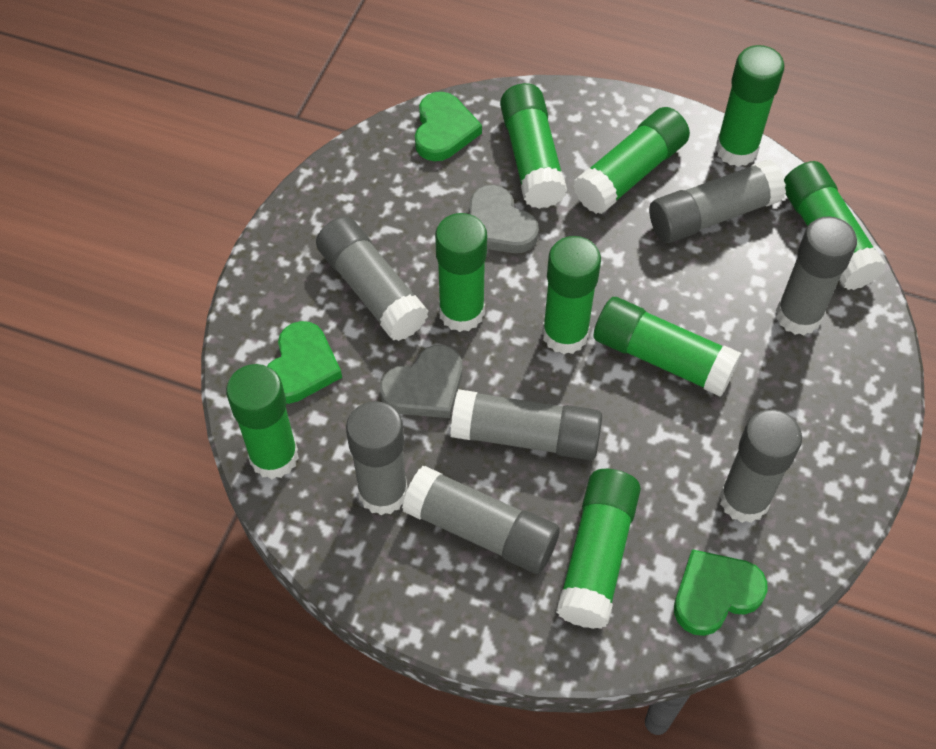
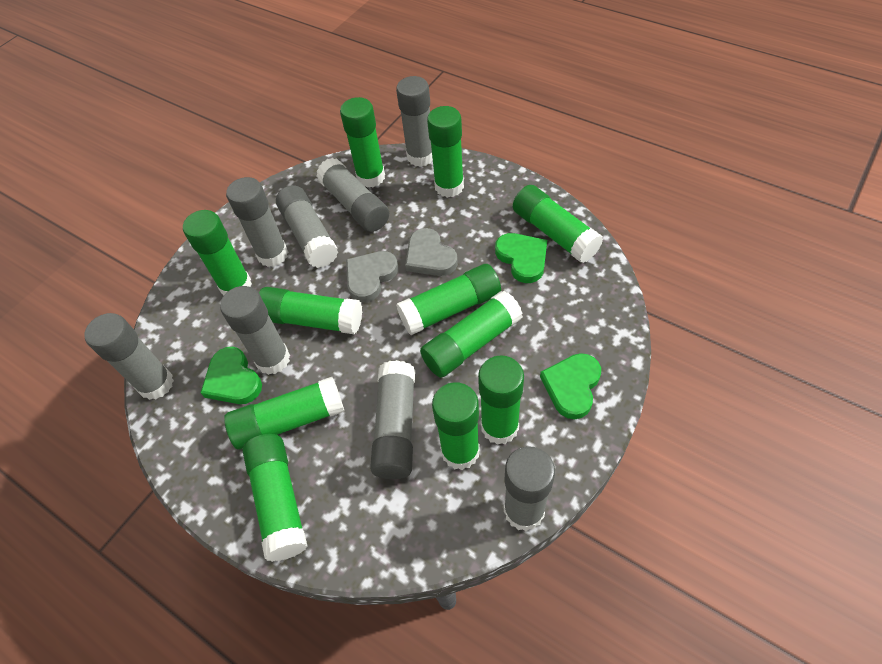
green glue stick: [226,364,299,479] [435,213,487,332] [500,83,567,209] [542,236,601,354] [556,469,641,629] [573,107,690,214] [594,297,741,397] [715,45,784,167] [784,161,886,290] = 9 -> [183,210,252,295] [224,377,344,450] [242,434,308,562] [259,287,362,334] [340,97,385,188] [396,264,501,335] [420,291,523,378] [427,106,464,198] [432,382,480,470] [478,356,524,445] [513,185,603,263] = 11
grey glue stick: [316,216,428,341] [346,401,408,515] [402,466,560,574] [450,389,602,460] [649,160,786,243] [719,409,802,523] [776,216,857,335] = 7 -> [84,313,174,400] [220,286,290,375] [226,177,288,267] [276,185,338,268] [316,158,389,232] [370,360,415,479] [396,76,433,167] [504,446,555,531] = 8

